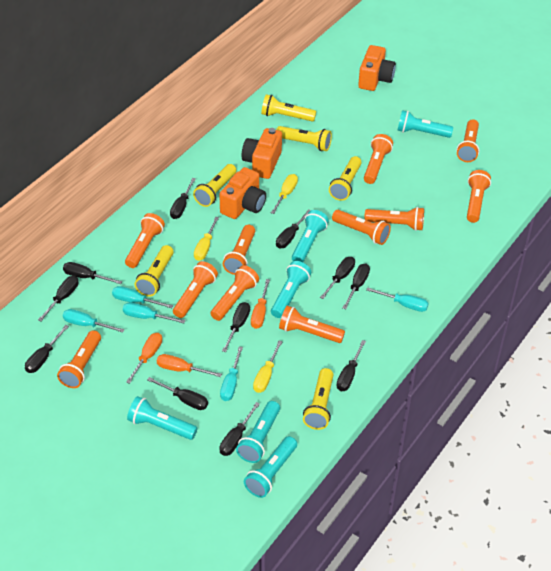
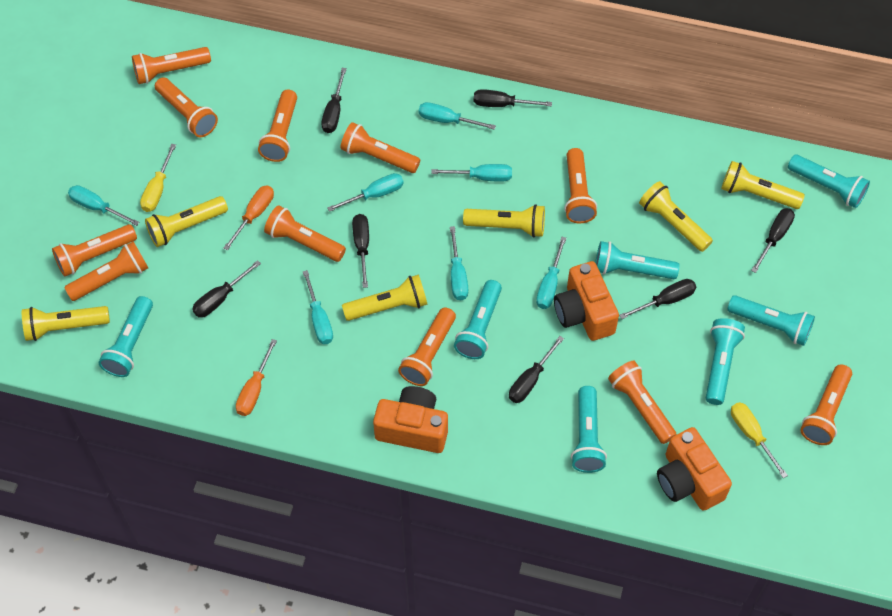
black screwdriver: [25,325,69,373] [38,276,78,321] [63,262,122,284] [147,377,208,410] [170,178,196,219] [220,402,260,456] [222,302,250,352] [276,209,311,248] [320,257,355,299] [337,340,366,391] [343,263,370,309] = 11 -> [192,260,261,318] [321,68,347,133] [352,214,369,288] [473,89,552,107] [509,336,564,403] [619,279,696,319] [751,208,795,273] = 7
orange screwdriver: [126,333,162,384] [157,354,222,377] [251,279,270,329] = 3 -> [223,185,274,251] [236,339,277,416] = 2
turquoise flashlight: [127,396,198,440] [236,401,280,463] [244,436,297,498] [271,261,311,318] [292,210,329,262] [397,110,453,138] = 6 -> [99,296,153,377] [454,280,502,359] [571,386,607,473] [595,241,680,279] [706,318,745,405] [727,295,815,346] [788,154,870,208] = 7
turquoise screwdriver: [63,309,125,333] [112,286,173,308] [123,302,186,323] [220,346,243,401] [366,287,429,312] = 5 -> [68,185,140,226] [303,270,333,344] [327,173,404,212] [419,102,496,130] [431,164,512,182] [450,226,468,300] [536,237,566,309] = 7
yellow screwdriver: [194,217,219,261] [253,341,283,393] [271,174,298,214] = 3 -> [140,144,176,212] [731,402,788,478] = 2

